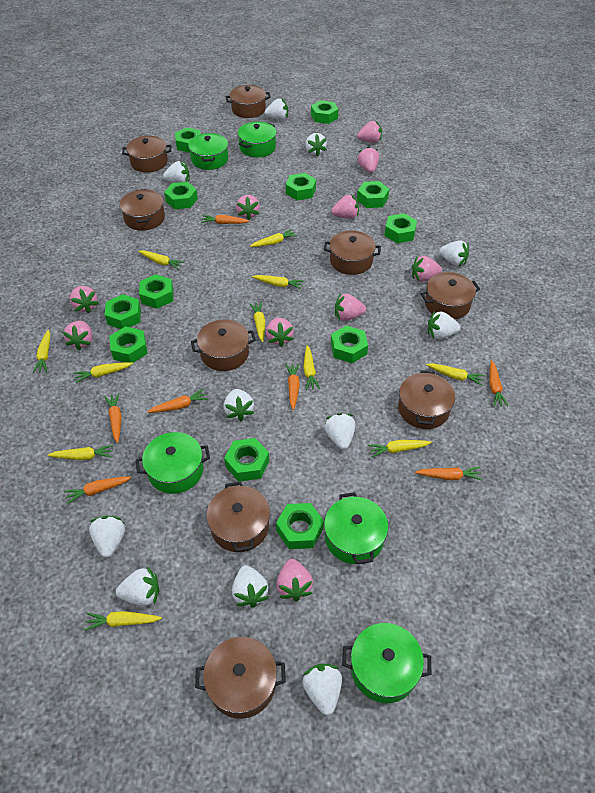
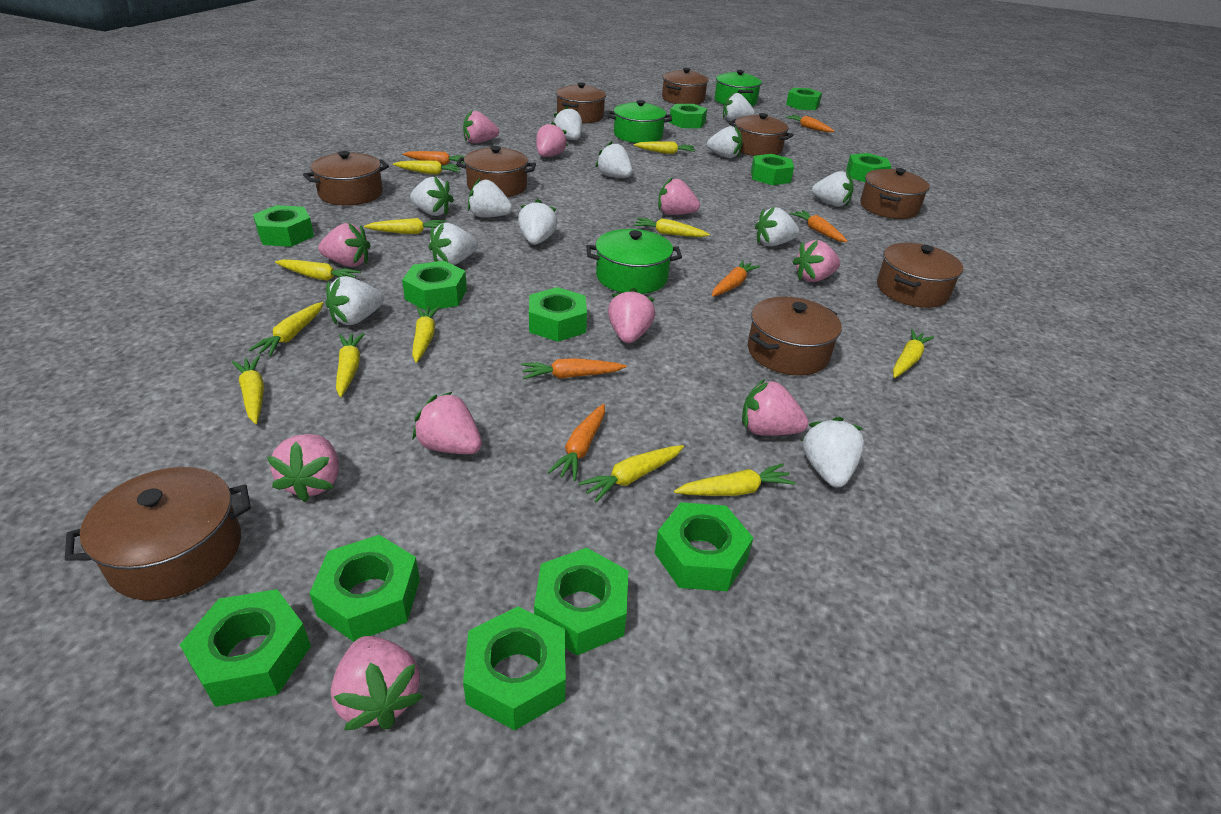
green pot: [136,432,210,494] [188,133,228,170] [237,122,276,157] [324,492,388,564] [342,623,431,703] = 5 -> [586,229,682,294] [608,100,672,143] [715,70,762,106] = 3
orange carrot: [64,476,132,504] [104,393,122,443] [147,389,208,413] [201,215,249,224] [285,363,300,410] [415,467,482,480] [489,360,508,407] = 7 -> [403,151,465,165] [521,358,626,379] [548,404,605,481] [712,260,760,297] [785,115,834,132] [790,210,848,242] = 6
white strawberry: [89,516,125,558] [116,567,159,606] [163,161,190,183] [224,389,254,421] [232,565,269,608] [265,98,288,120] [302,664,342,715] [306,133,327,157] [324,413,355,450] [428,311,460,339] [439,240,469,266] = 11 -> [325,276,384,325] [410,176,454,216] [429,223,478,265] [468,178,512,217] [518,199,558,245] [554,106,582,140] [596,141,633,178] [707,126,742,158] [723,92,755,121] [755,207,800,246] [802,417,864,488] [812,171,853,207] = 12
yellow carrot: [33,330,50,373] [48,445,113,460] [73,362,133,383] [84,611,162,631] [138,250,184,269] [249,302,265,342] [250,229,297,247] [252,275,304,289] [303,345,320,390] [368,440,432,457] [426,363,485,386] = 11 -> [232,356,264,424] [249,302,323,356] [275,259,361,281] [336,333,365,397] [364,218,446,234] [393,161,461,175] [412,306,440,363] [578,445,684,502] [633,218,710,237] [634,141,695,154] [674,463,796,496] [893,329,934,378] = 12

